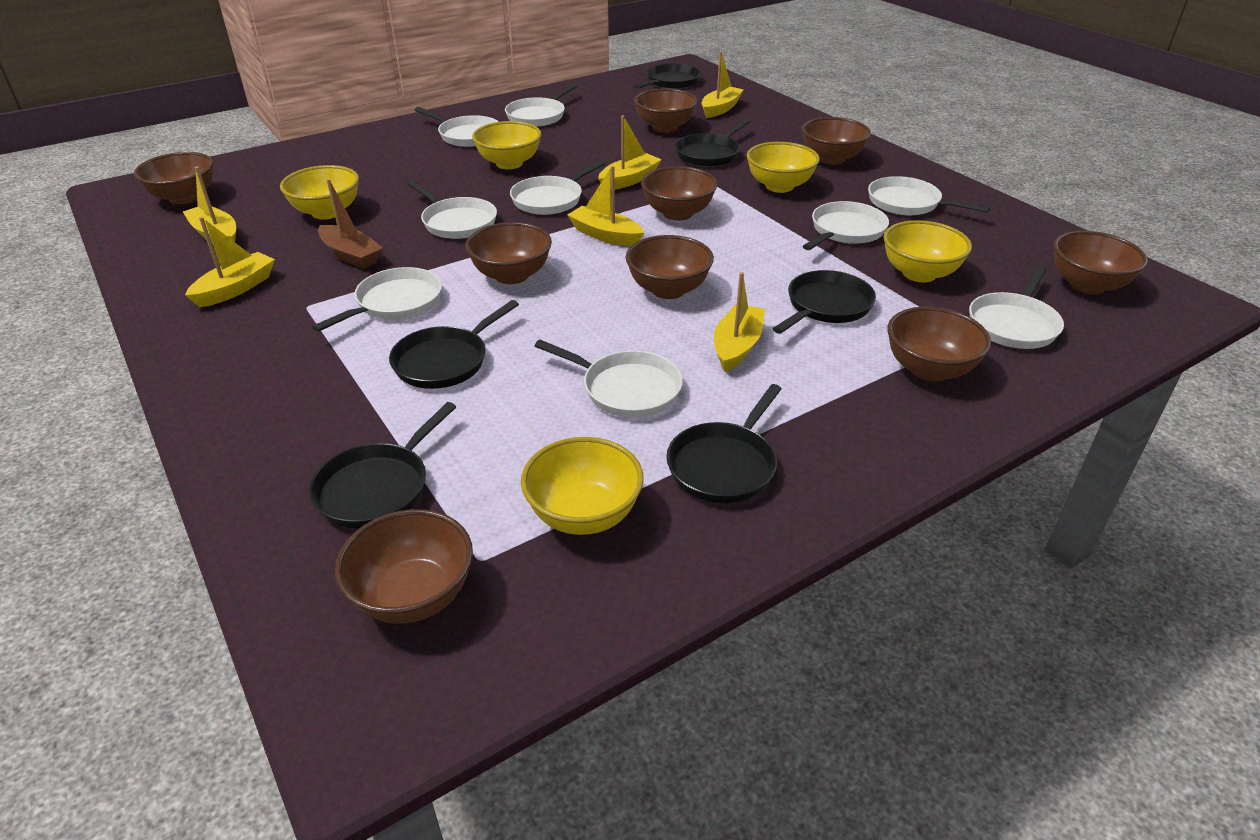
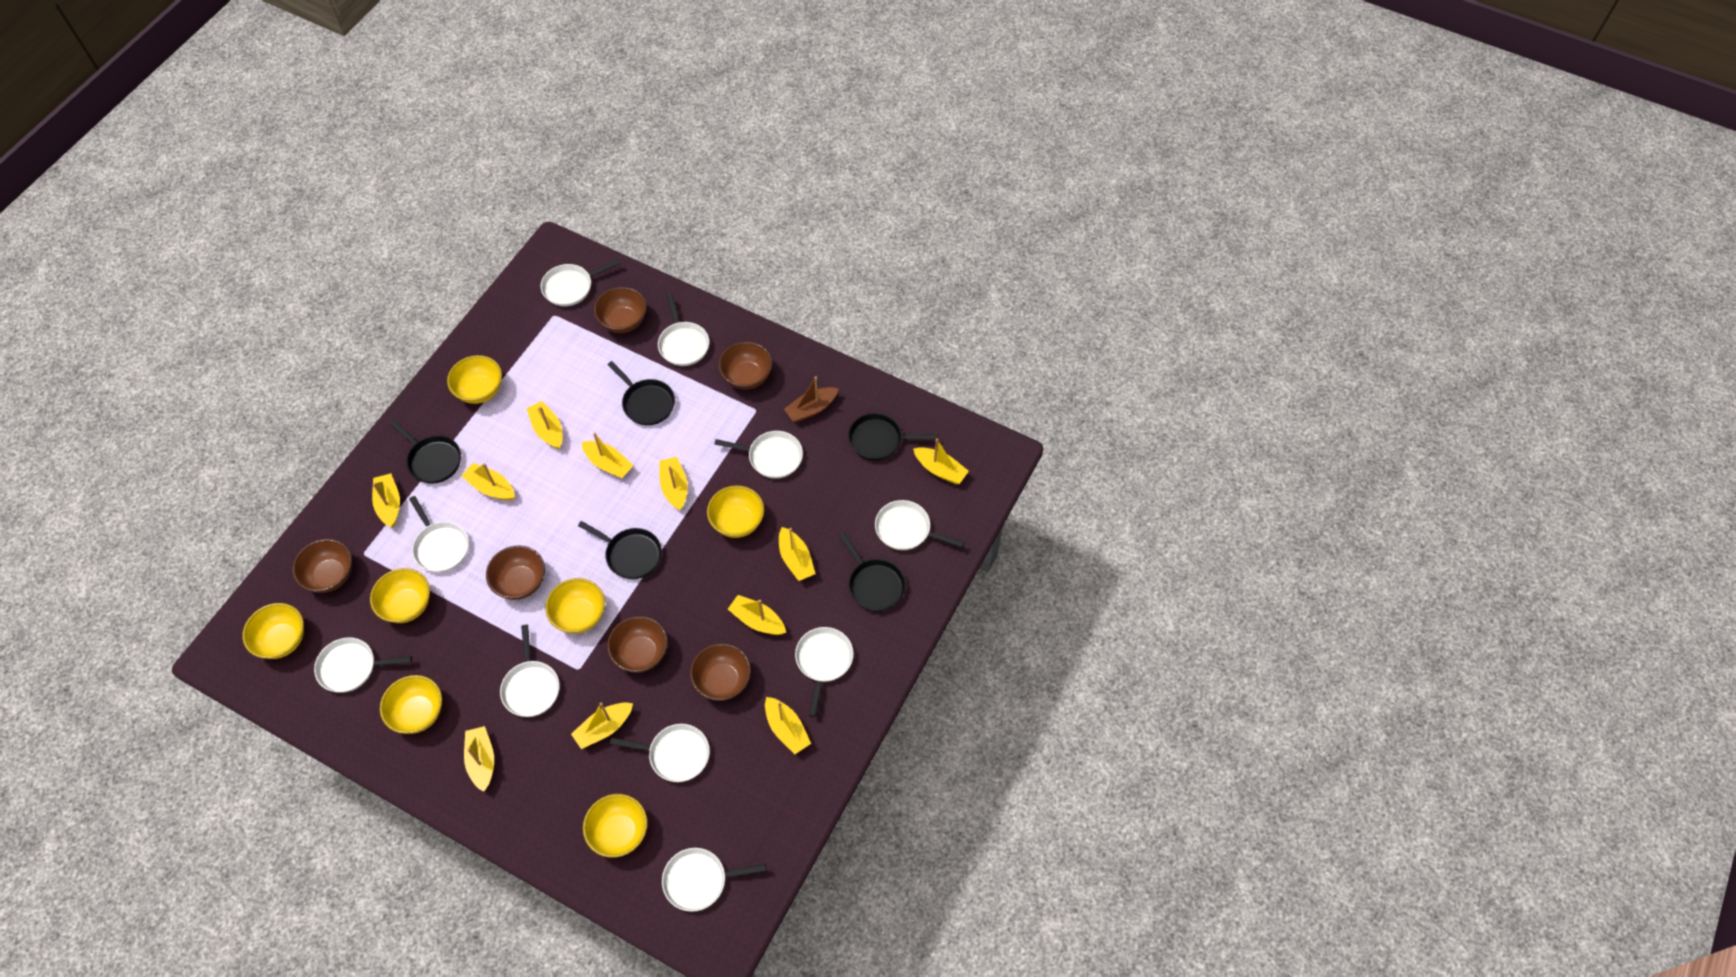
black pan: [309,402,456,528] [389,300,519,389] [634,63,701,89] [666,384,781,503] [675,118,751,167] [773,270,876,334] = 6 -> [390,420,461,484] [578,521,662,579] [607,361,675,425] [839,533,906,611] [848,413,937,460] = 5
brown bowl: [134,152,214,204] [335,509,473,624] [465,222,552,284] [626,235,714,299] [634,88,698,133] [641,166,717,221] [801,117,871,165] [887,307,991,381] [1053,231,1148,294] = 9 -> [292,539,352,593] [486,545,545,600] [594,287,647,333] [607,616,668,673] [690,643,751,701] [718,342,772,390] = 6
white pan: [312,267,442,332] [408,180,497,239] [415,107,499,147] [505,83,578,127] [510,160,606,215] [535,340,683,418] [803,201,889,250] [868,176,990,215] [969,265,1064,349] = 9 -> [314,637,412,693] [409,496,469,573] [500,625,559,717] [541,259,621,307] [610,724,710,782] [658,294,709,366] [662,848,766,912] [714,431,803,479] [795,627,853,717] [875,500,964,550] = 10
yellow boat: [183,166,236,244] [185,217,275,307] [567,166,644,246] [598,115,662,190] [702,51,744,118] [714,272,765,372] = 6 -> [372,473,400,528] [462,463,515,501] [464,726,494,792] [526,401,563,450] [571,702,633,749] [582,432,633,479] [659,457,688,510] [728,595,786,635] [765,697,811,754] [779,527,815,581] [913,439,969,484] = 11
yellow bowl: [280,165,359,219] [472,121,542,169] [521,437,644,535] [747,142,820,193] [883,220,972,282] = 5 -> [243,603,304,659] [370,568,430,623] [380,675,442,734] [447,355,502,404] [545,578,605,634] [583,794,648,858] [707,485,764,538] = 7

